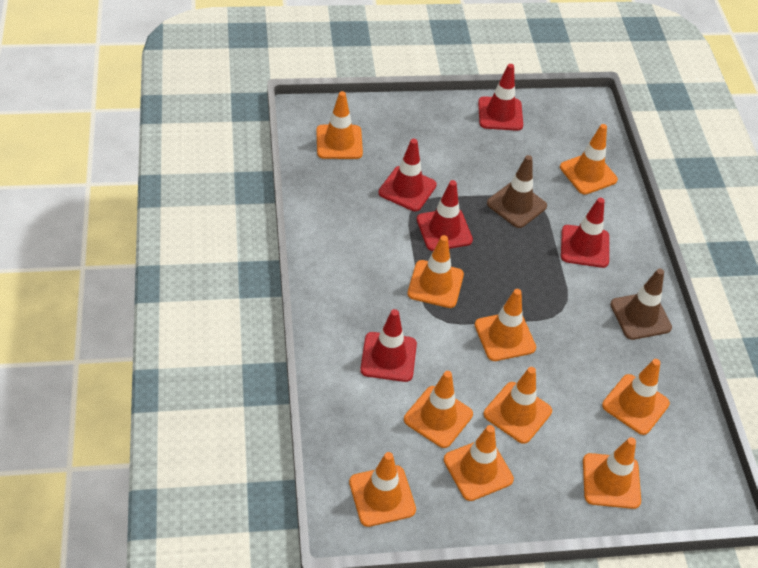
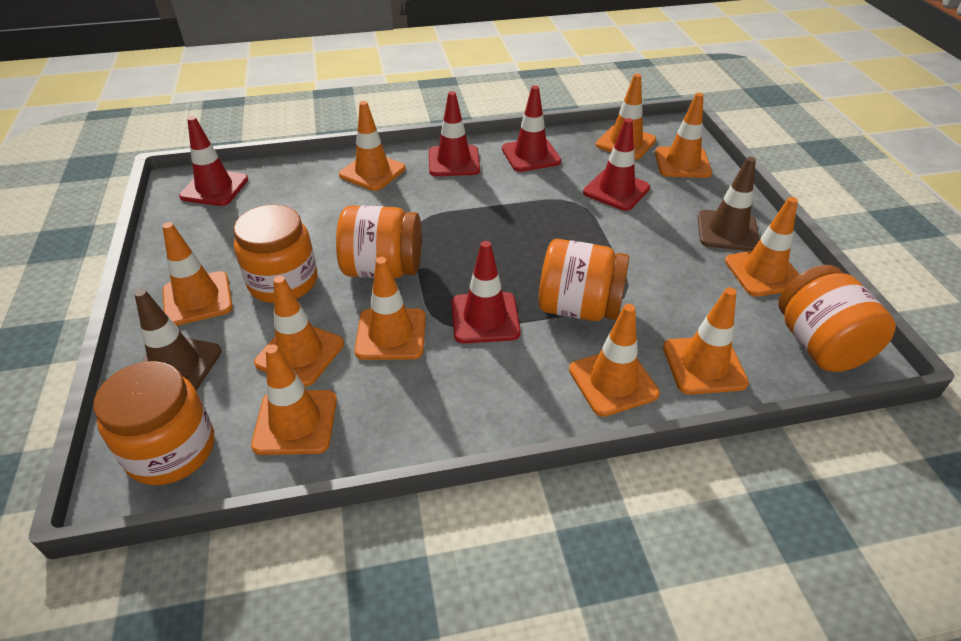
orange jar: none = 0 -> [93,361,214,485] [233,205,317,303] [336,205,422,279] [539,239,629,321] [778,265,896,372] = 5

